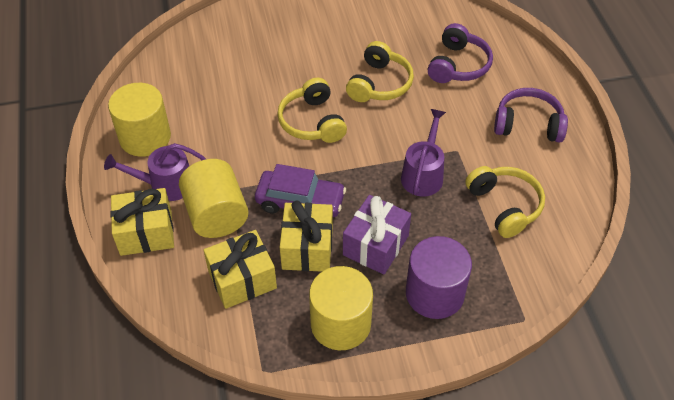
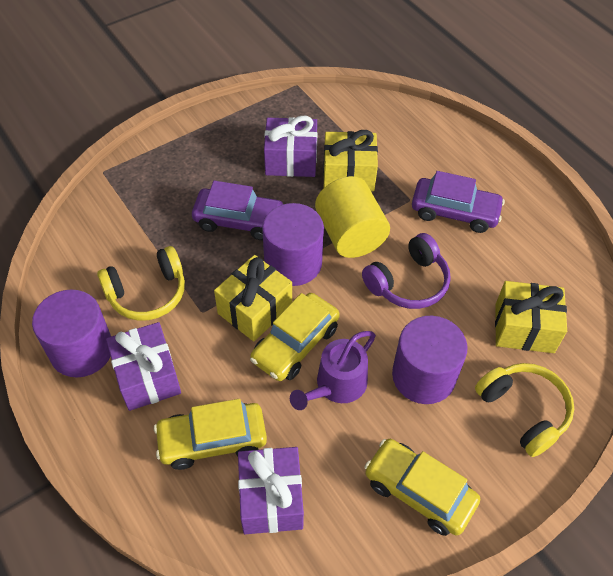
purple car: [255,164,346,217] = 1 -> [192,181,283,240] [412,171,505,233] = 2
purple cylinder: [406,236,472,319] = 1 -> [32,290,111,378] [262,203,324,286] [392,316,467,404] = 3
purple gift: [343,195,411,275] = 1 -> [106,322,181,411] [238,447,304,534] [264,116,318,177] = 3
purple headphones: [428,23,493,83] [494,88,568,143] = 2 -> [362,233,451,309] = 1
purple watering can: [104,143,206,201] [401,109,446,197] = 2 -> [290,331,376,410] = 1
yellow car: none = 0 -> [154,399,267,470] [250,293,340,381] [364,439,480,536] = 3
yellow cylinder: [108,83,171,157] [179,159,249,238] [309,266,373,350] = 3 -> [315,176,390,258] = 1
yellow headphones: [277,78,347,143] [346,41,414,102] [465,166,545,238] = 3 -> [97,246,185,321] [475,363,574,457] = 2

